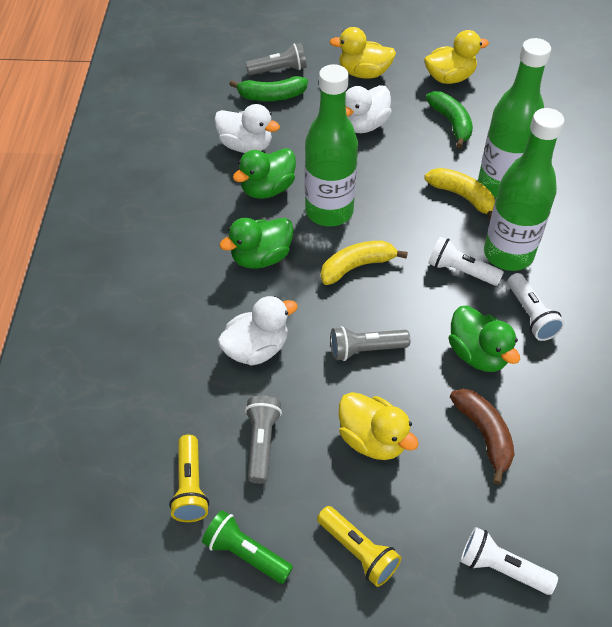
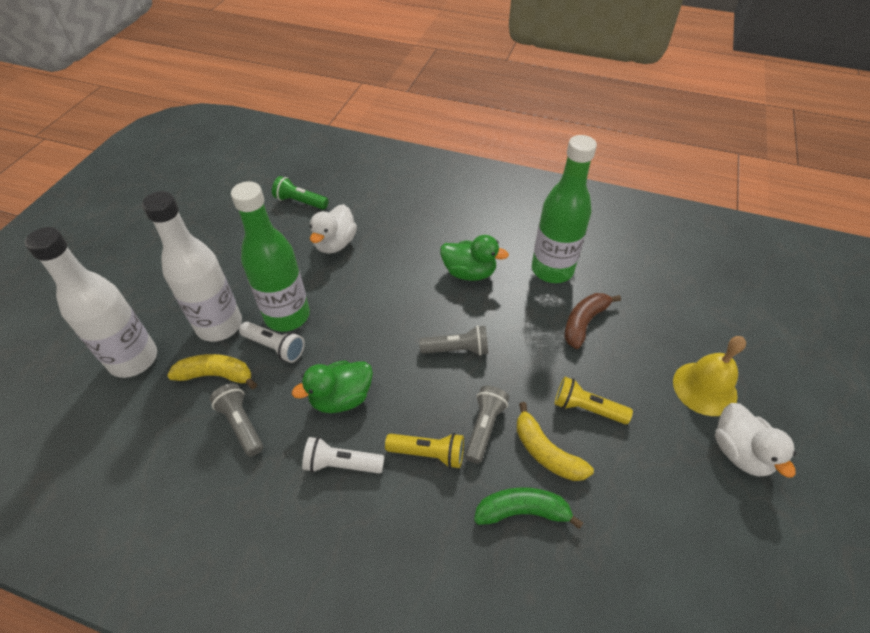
green banana: [229,76,308,101] [426,91,473,148] = 2 -> [474,487,583,529] = 1
green bottle: [305,64,358,227] [478,38,551,198] [484,108,565,271] = 3 -> [231,181,310,332] [532,135,597,283] = 2
green duck: [219,218,294,269] [233,148,296,199] [449,305,520,372] = 3 -> [292,360,373,413] [440,235,509,281] = 2
white bottle: none = 0 -> [25,227,157,378] [142,191,242,342] = 2
white duck: [214,104,280,153] [218,296,298,366] [346,85,392,133] = 3 -> [310,204,357,253] [715,403,796,478] = 2
white flashlight: [428,236,504,286] [461,527,558,595] [508,273,565,341] = 3 -> [239,322,305,363] [302,437,384,474] = 2
yellow bell: none = 0 -> [673,336,746,416] = 1
yellow duck: [329,27,396,78] [338,392,419,460] [424,30,489,84] = 3 -> none = 0

